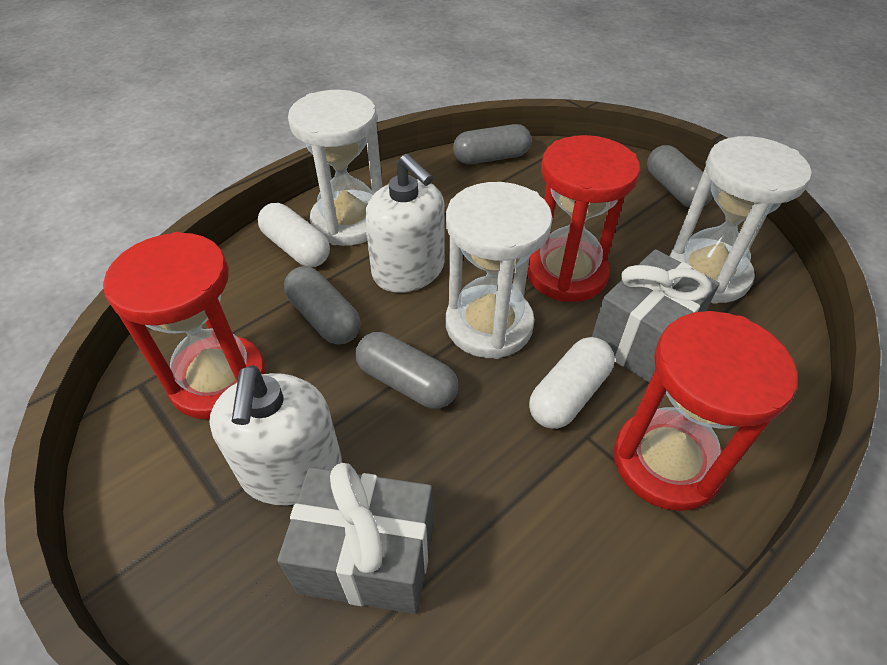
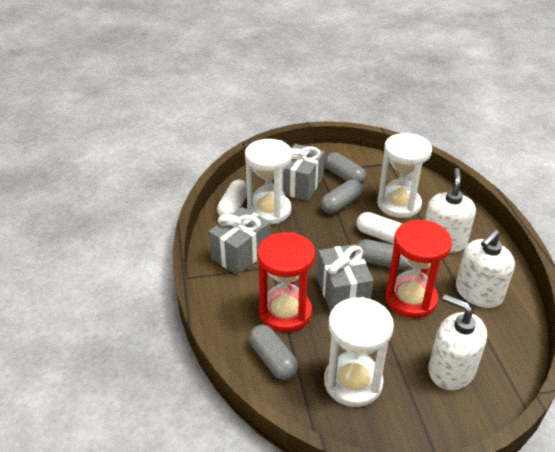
grey gift: [278,463,433,614] [592,249,720,382] = 2 -> [209,207,270,275] [283,144,325,201] [317,244,374,312] = 3
red hourglass: [103,232,266,419] [527,135,640,302] [614,311,798,511] = 3 -> [257,232,315,332] [385,220,452,318] = 2
white soap dispenser: [209,365,342,506] [365,154,445,293] = 2 -> [425,168,476,253] [428,294,487,390] [456,229,515,308] = 3

